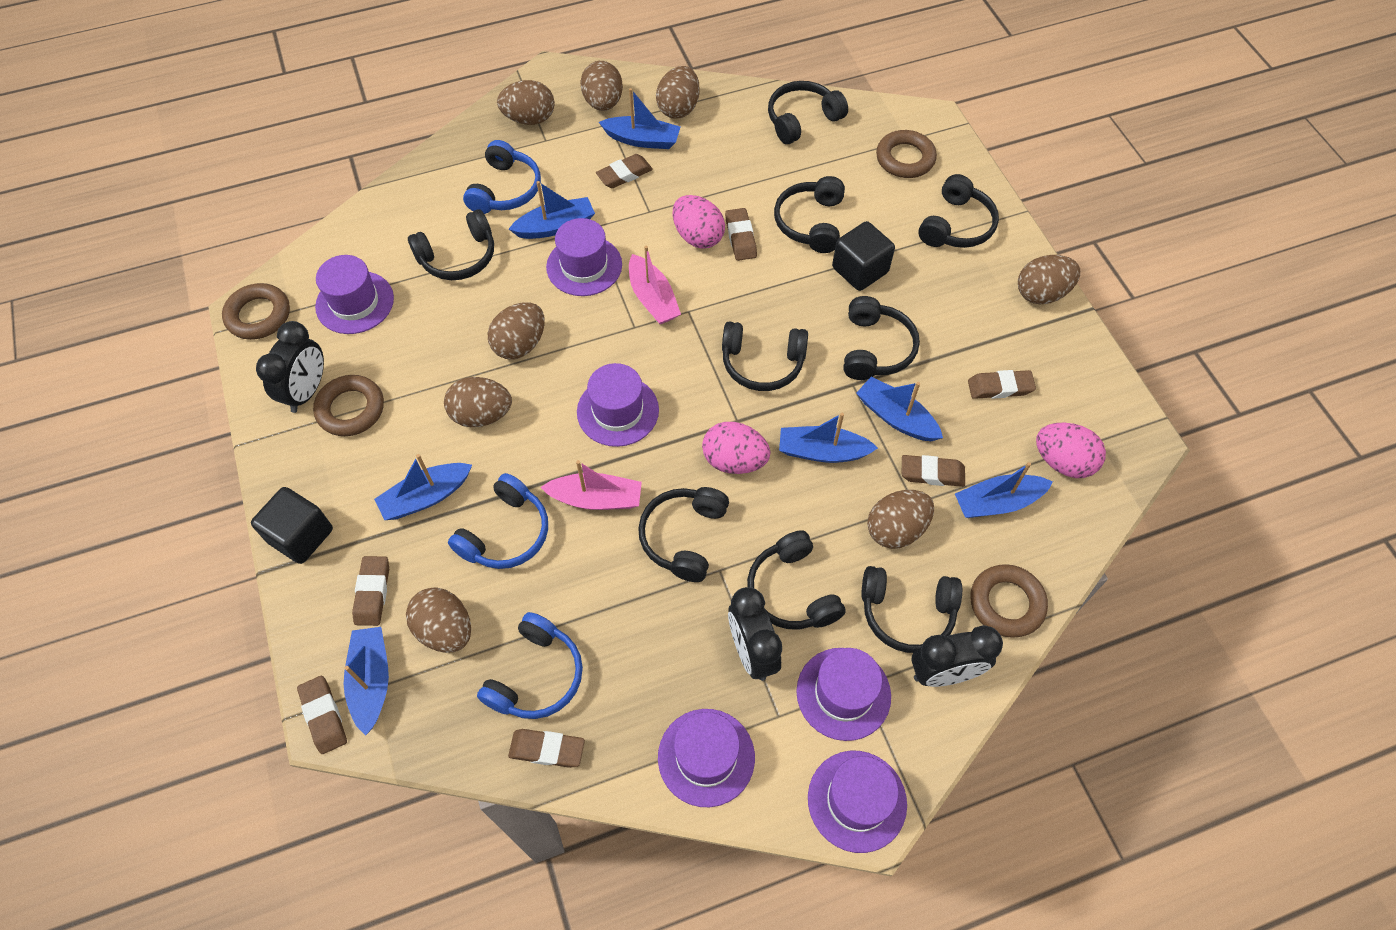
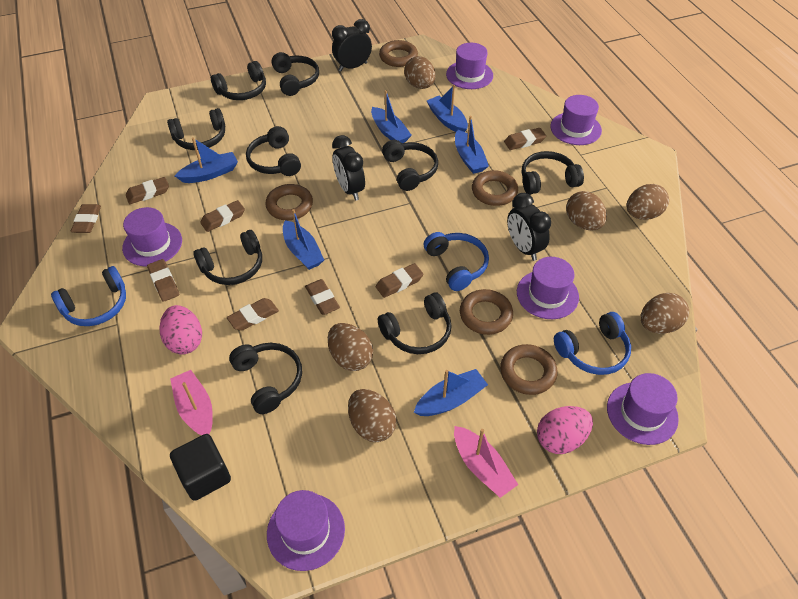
black cube: [251,487,333,564] [832,221,895,291] = 2 -> [170,434,231,501] = 1
blue boat: [344,627,389,736] [374,454,472,520] [509,181,595,239] [599,88,680,149] [779,413,878,463] [856,377,943,441] [955,462,1053,518] = 7 -> [175,137,238,183] [283,209,324,270] [371,90,412,143] [414,369,488,416] [427,85,468,132] [455,116,489,174] = 6
brown egg: [406,588,471,653] [444,377,512,427] [488,302,545,359] [497,80,555,125] [580,61,623,111] [656,66,700,119] [867,490,934,549] [1018,255,1080,304] = 8 -> [328,323,373,371] [348,389,397,442] [404,56,435,89] [566,191,607,230] [627,184,669,220] [641,293,689,334] = 6
brown eraser: [297,676,347,754] [352,556,389,626] [508,729,585,768] [596,154,653,188] [725,208,757,261] [902,455,965,487] [968,370,1036,399] = 7 -> [71,204,101,233] [126,177,169,204] [147,259,179,302] [200,200,245,232] [227,298,279,331] [305,279,340,315] [375,263,423,298] [504,128,546,150] = 8
brown ring: [222,283,290,340] [313,375,384,436] [876,130,937,178] [971,564,1048,638] = 4 -> [265,184,313,220] [379,40,418,67] [460,289,513,335] [472,170,518,206] [500,344,557,395] = 5
pink egg: [673,195,725,249] [702,422,770,474] [1036,423,1106,478] = 3 -> [160,305,202,355] [537,406,593,454] = 2

